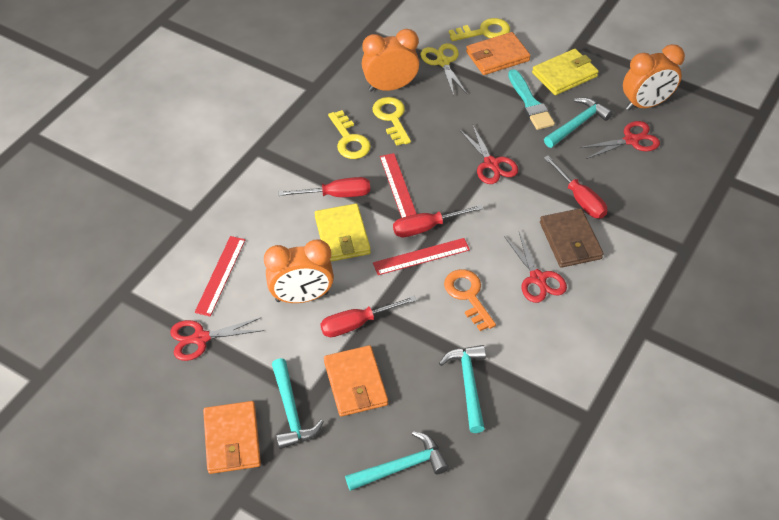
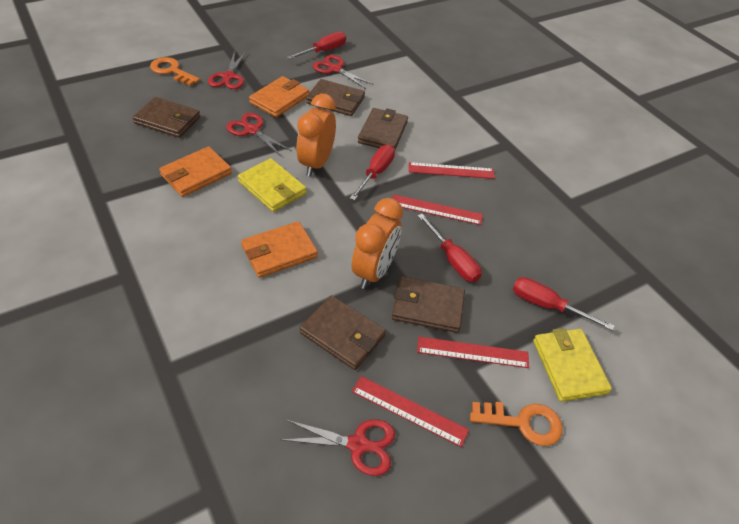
brown wallet: [540,208,604,268] = 1 -> [133,97,200,138] [300,296,386,370] [306,79,365,116] [358,108,408,150] [392,276,465,333] = 5
orange clock: [264,239,334,303] [362,29,420,92] [623,44,685,110] = 3 -> [297,94,336,176] [352,198,403,289] = 2
orange key: [444,269,496,331] = 1 -> [150,57,200,86] [470,402,563,446] = 2
red ruler: [195,236,245,317] [373,238,470,275] [380,153,417,218] = 3 -> [352,376,469,447] [392,195,483,225] [409,162,495,179] [417,337,529,368] = 4
turquoise brush: [508,69,555,130] = 1 -> none = 0
turquoise hammer: [272,358,324,449] [345,431,449,491] [439,345,486,433] [544,97,613,148] = 4 -> none = 0
yellow key: [328,110,371,159] [373,97,411,146] [449,18,510,41] = 3 -> none = 0
yellow scissors: [421,43,467,96] = 1 -> none = 0

